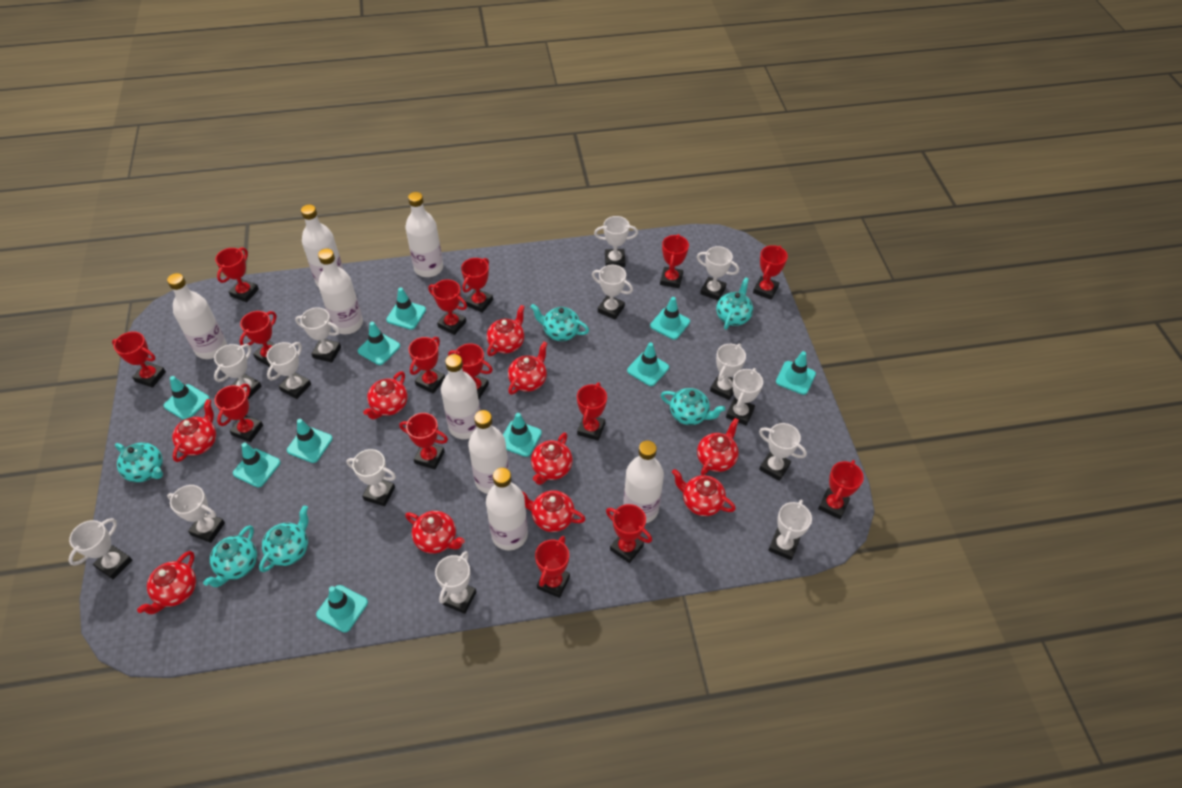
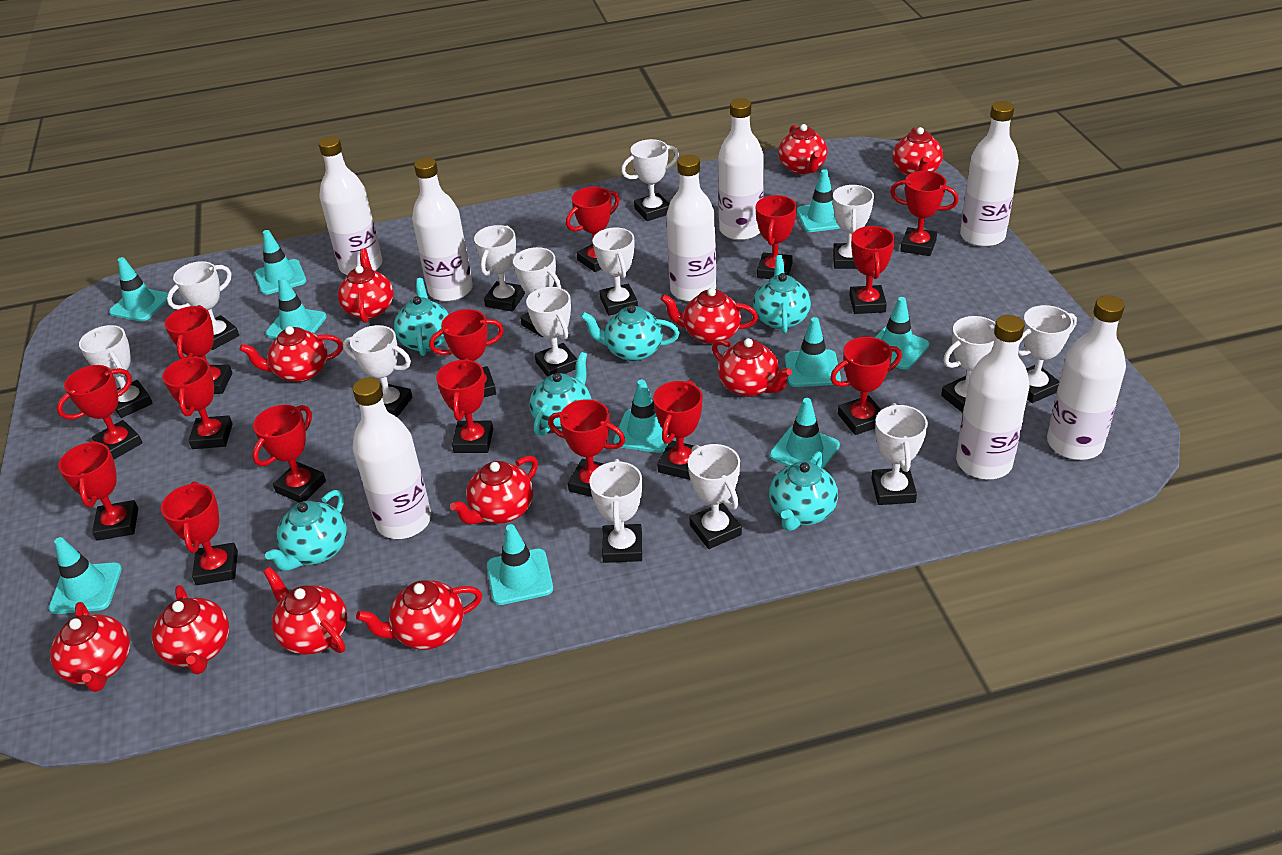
red teapot: [137,551,196,614] [172,399,216,462] [363,371,408,420] [405,511,465,554] [487,305,525,356] [508,341,548,395] [522,490,586,532] [531,432,573,485] [672,469,736,516] [697,418,739,475] = 10 -> [50,602,130,692] [152,585,229,674] [239,326,343,382] [263,567,347,655] [338,249,394,323] [356,580,482,650] [450,455,538,524] [660,288,758,344] [712,338,792,397] [778,124,827,174] [892,127,943,176] = 11

